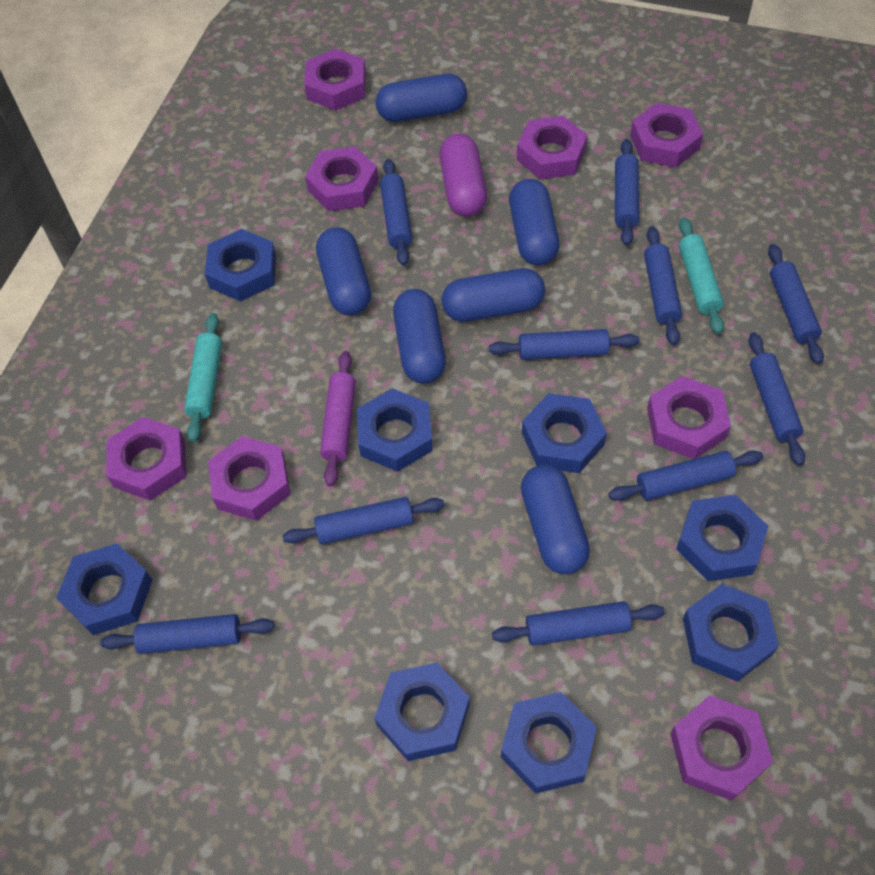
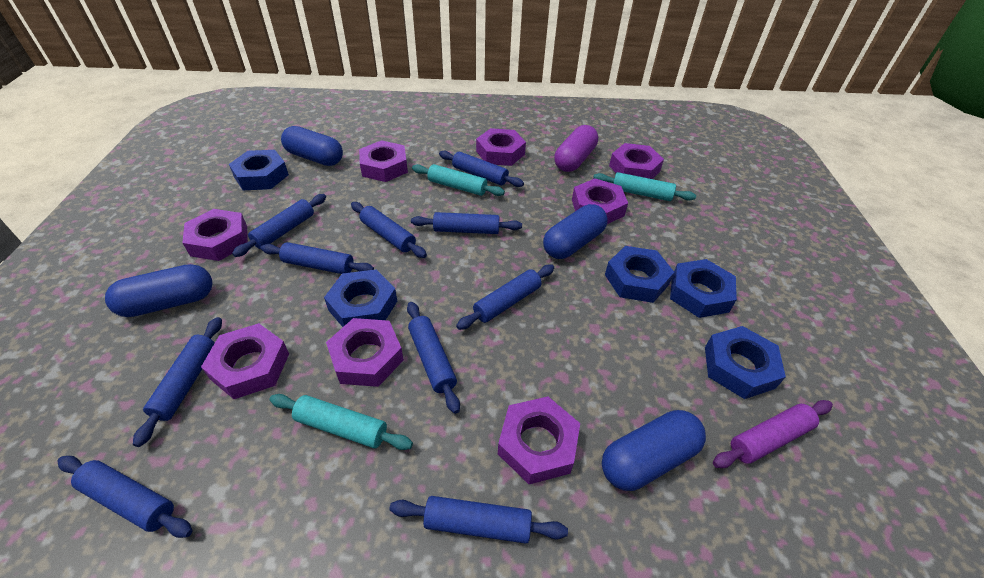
blue capsule: [316,227,371,316] [376,74,467,122] [393,289,446,384] [442,268,545,322] [509,179,560,265] [521,464,590,574] = 6 -> [105,264,213,317] [281,126,343,166] [543,204,608,259] [602,410,706,491] = 4
blue nut: [56,543,153,635] [205,229,276,302] [357,388,433,472] [374,663,470,761] [501,692,597,794] [522,393,607,473] [676,495,768,581] [683,584,779,682] = 8 -> [229,150,289,190] [324,269,397,327] [605,246,674,303] [670,259,737,318] [705,326,786,399] = 5
turquoise rolling pin: [184,313,222,442] [679,217,724,334] = 2 -> [270,394,413,450] [412,164,505,196] [593,172,696,201] = 3

